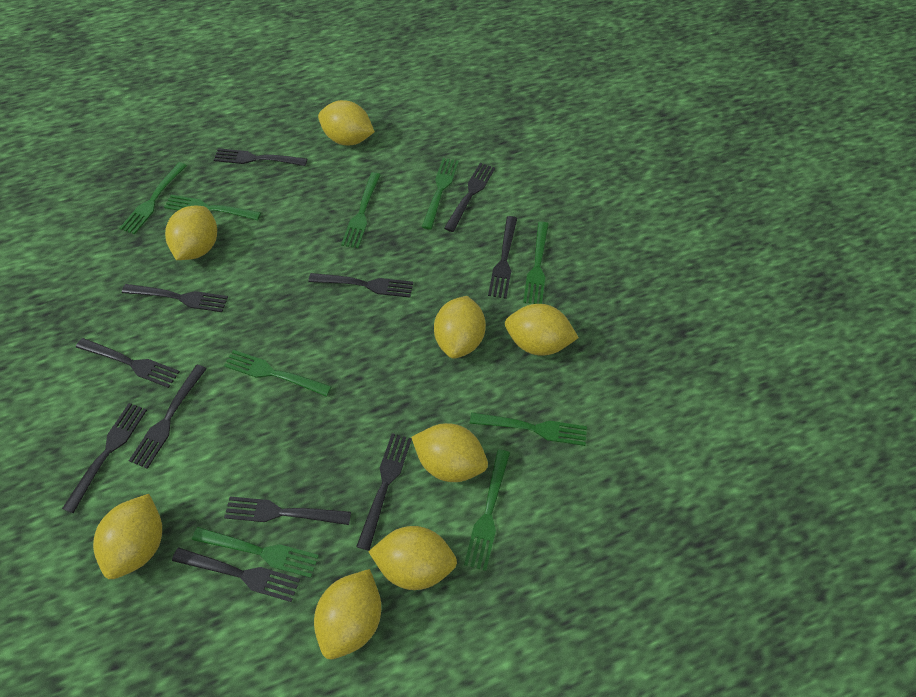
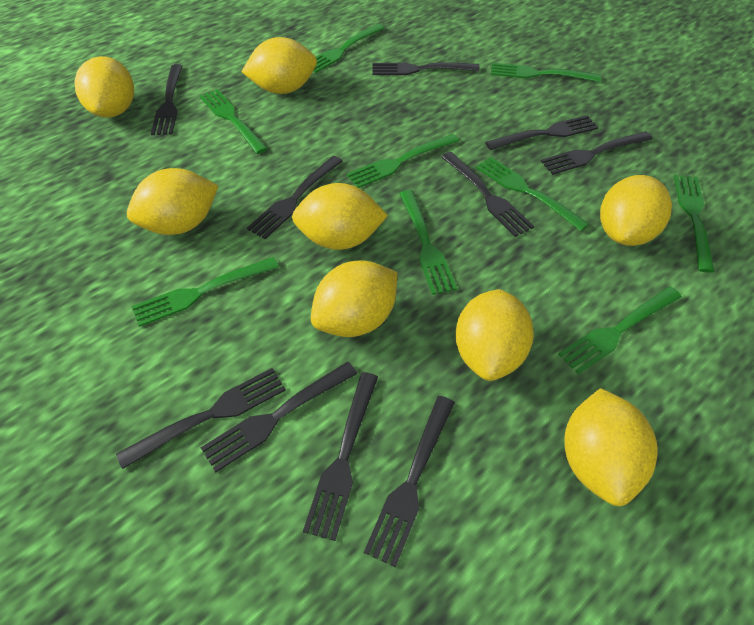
black fork: [62,403,147,513] [76,338,180,388] [122,284,228,312] [129,365,207,469] [172,547,300,602] [213,148,307,166] [224,497,351,525] [308,273,413,298] [356,433,412,551] [444,163,495,232] [488,216,517,299] = 11 -> [116,368,286,469] [151,64,183,135] [200,362,357,472] [247,156,343,239] [303,372,378,541] [364,396,455,567] [373,62,480,75] [441,152,534,237] [485,115,599,150] [541,131,653,175] = 10

